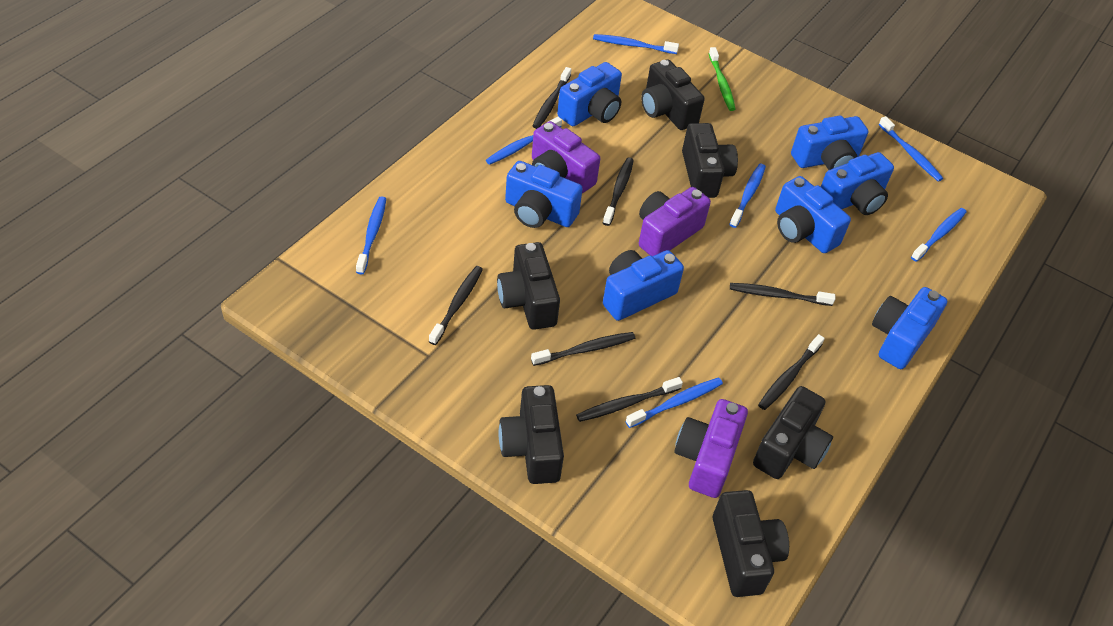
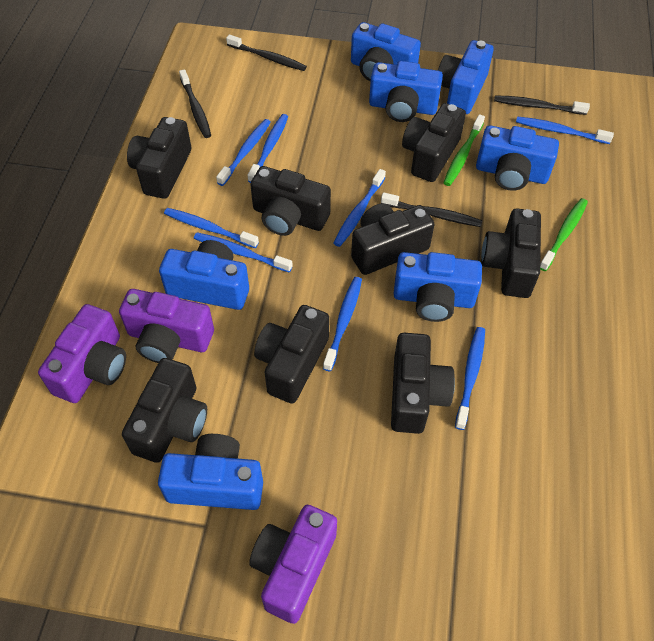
black camera: [497,242,560,330] [499,385,564,484] [641,59,705,130] [682,123,738,198] [713,490,789,597] [753,386,833,479] = 6 -> [122,358,207,463] [127,117,192,199] [250,166,331,236] [254,305,329,404] [351,203,435,275] [391,333,455,434] [402,103,466,182] [481,208,541,298] = 8
black toothbrush: [429,266,483,345] [531,332,635,366] [533,67,571,129] [576,377,683,422] [603,158,634,226] [730,283,835,306] [758,334,825,410] = 7 -> [179,69,211,138] [226,34,307,71] [381,192,482,227] [494,95,590,115] = 4
blue toothbrush: [356,196,386,275] [486,117,562,165] [593,34,679,54] [625,377,723,428] [729,164,766,228] [879,116,943,182] [911,208,966,262] = 7 -> [164,208,259,248] [194,232,293,273] [216,119,271,186] [248,114,288,183] [323,277,362,371] [333,169,386,247] [455,327,485,430] [516,116,614,144] = 8
green toothbrush: [709,47,736,111] = 1 -> [443,114,485,186] [540,198,588,271] = 2

